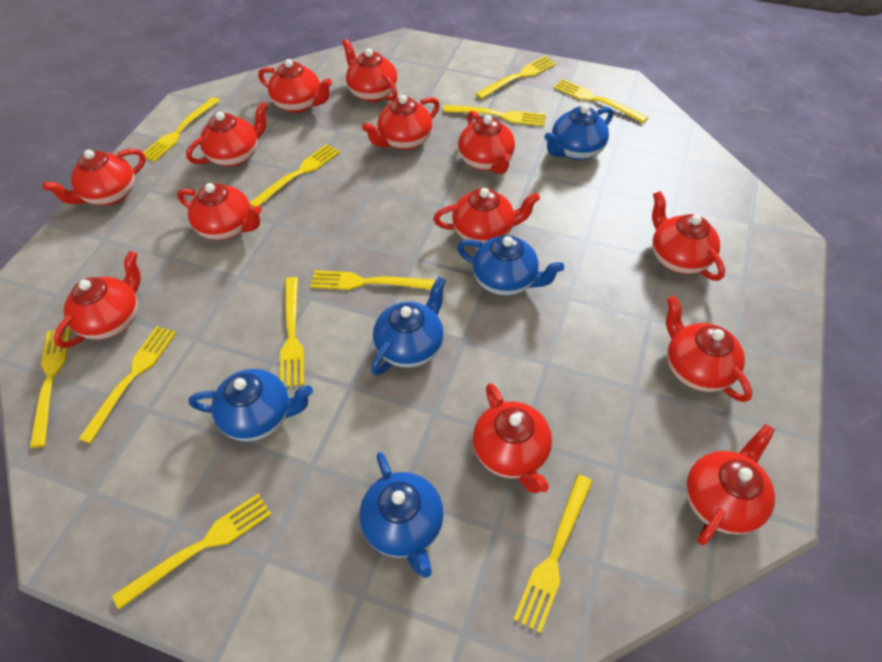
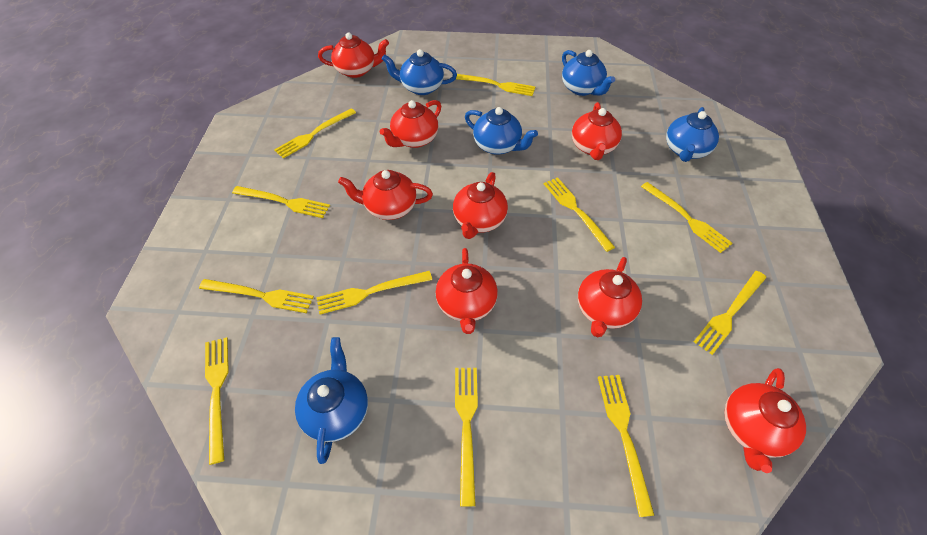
red teapot: [43,149,146,205] [54,251,141,348] [177,183,262,240] [186,102,268,167] [258,59,332,113] [342,39,398,102] [362,95,440,150] [433,188,540,244] [458,111,515,174] [473,383,552,493] [652,191,725,281] [666,296,752,402] [686,424,775,545] = 13 -> [318,33,389,78] [338,170,433,220] [380,100,441,148] [436,248,498,334] [453,172,508,239] [572,102,622,160] [578,257,642,338] [724,368,806,473] = 8

